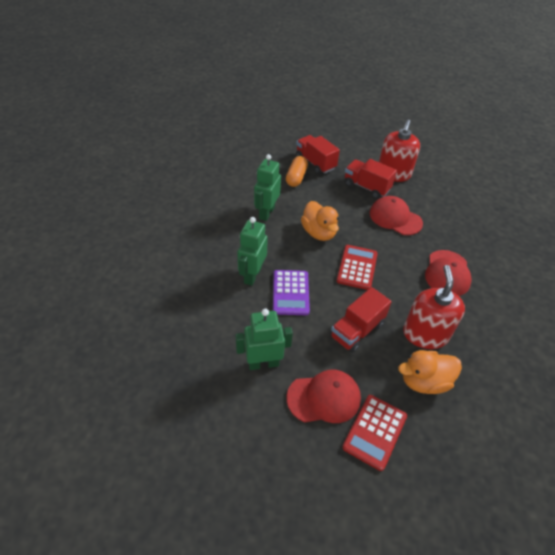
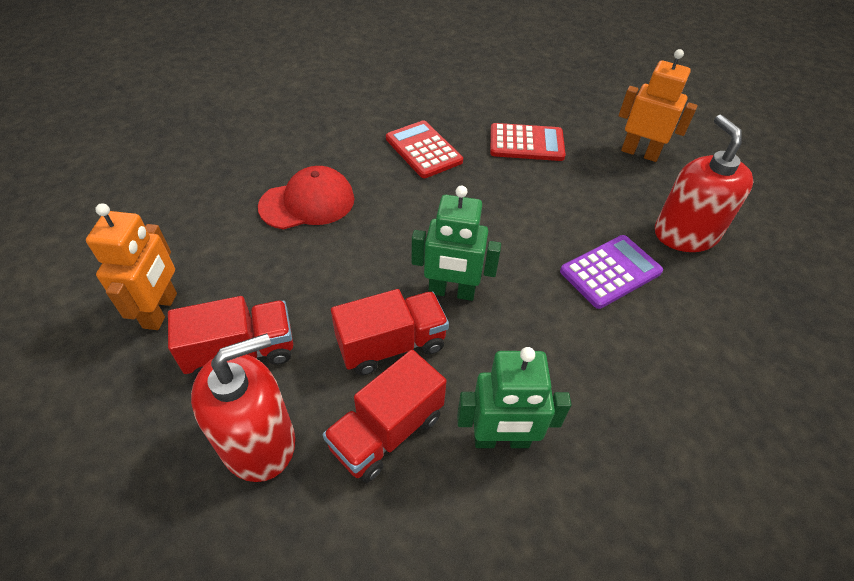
green robot: [235,309,293,370] [237,217,268,286] [254,154,281,221] = 3 -> [411,186,501,301] [457,347,571,448] = 2
orange capsule: [286,156,308,187] = 1 -> none = 0
orange duck: [301,201,339,241] [398,350,462,394] = 2 -> none = 0
orange robot: none = 0 -> [86,203,177,330] [619,49,697,162] = 2
red cap: [287,370,361,423] [370,196,423,235] [425,250,472,296] = 3 -> [258,166,354,229] = 1

